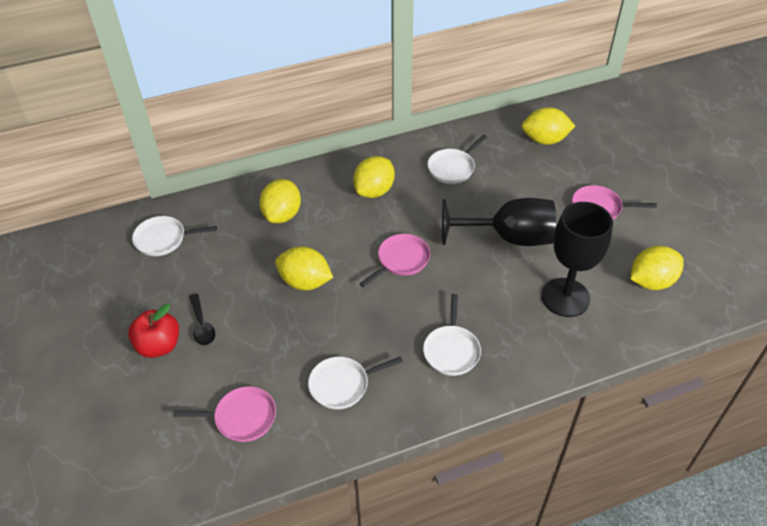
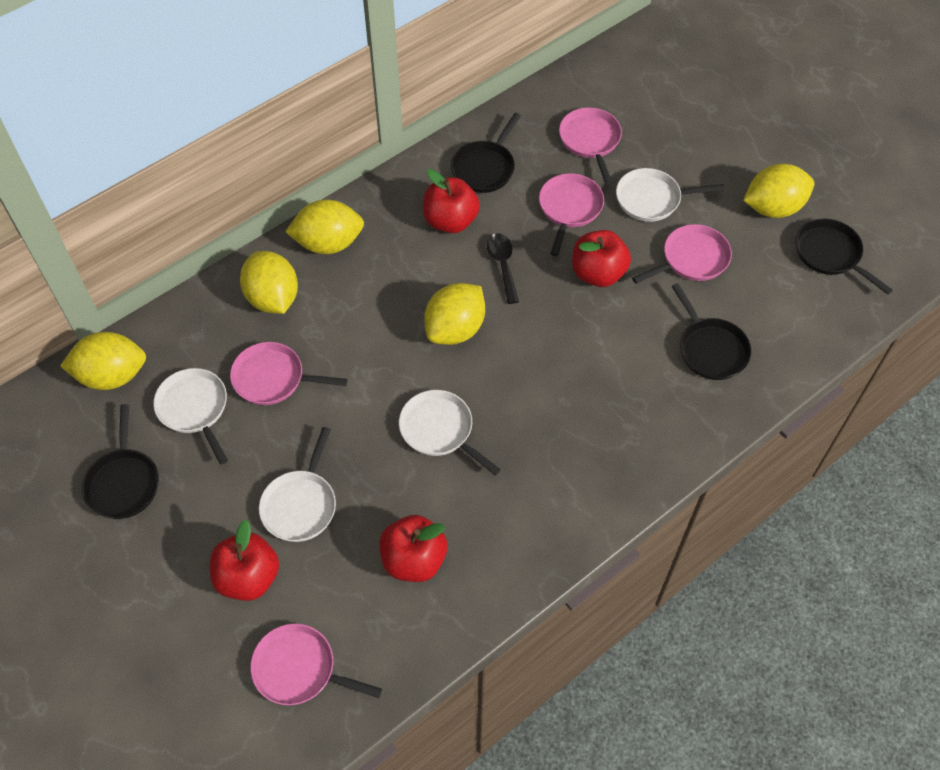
black goblet: [442,198,556,246] [541,202,613,317] = 2 -> none = 0
black pan: none = 0 -> [82,404,159,519] [451,113,521,193] [671,283,752,380] [796,218,893,295] = 4
pink pan: [173,386,276,442] [359,234,430,287] [572,185,657,220] = 3 -> [230,342,347,405] [250,623,382,705] [539,173,604,256] [559,107,622,185] [632,224,732,284] = 5
red apple: [128,304,179,358] = 1 -> [210,520,279,601] [379,515,447,582] [423,169,480,233] [572,230,631,287] = 4

